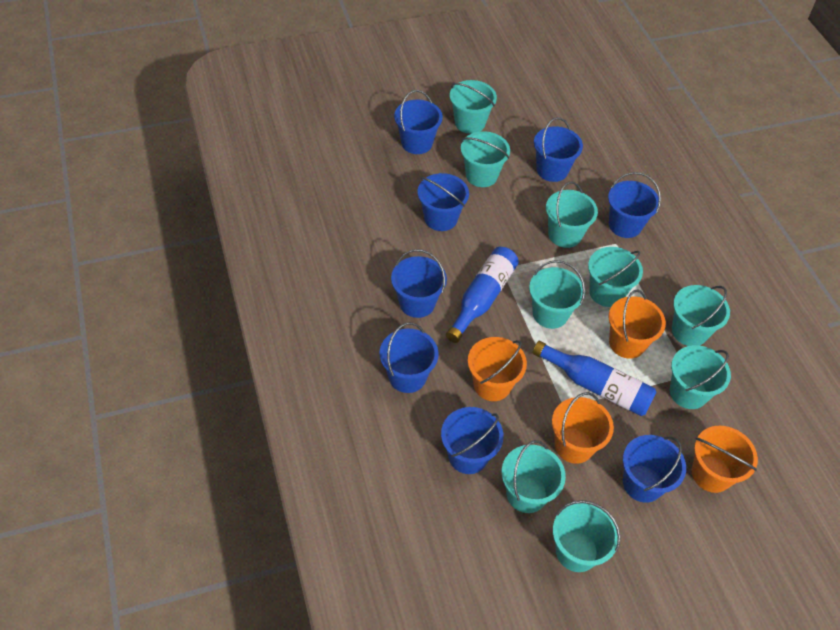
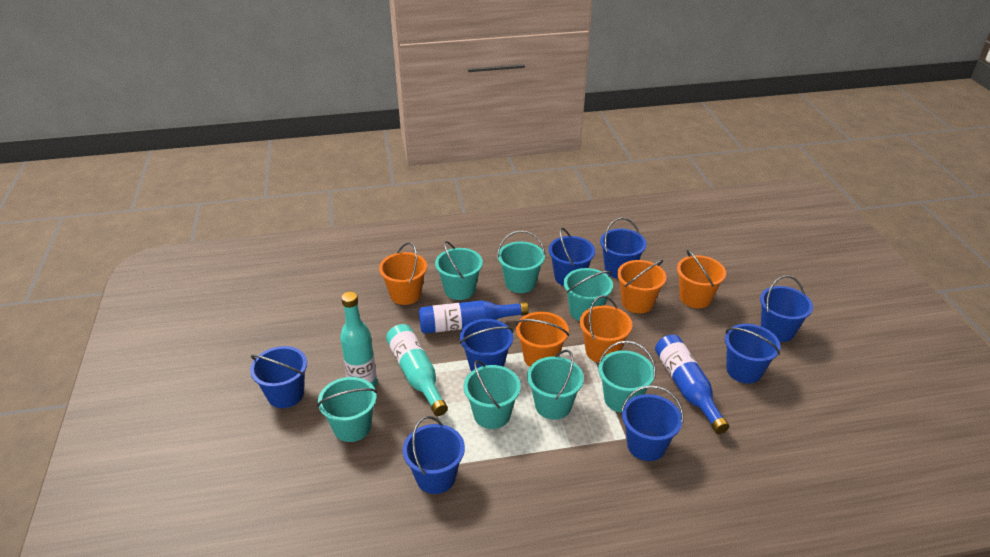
orange bucket: [468,337,527,401] [552,392,614,464] [609,290,666,359] [692,426,758,493] = 4 -> [379,242,427,305] [516,312,569,367] [580,295,632,363] [617,260,666,313] [677,249,726,308] = 5
turquoise bottle: none = 0 -> [340,292,377,388] [386,324,448,416] = 2
turquoise bucket: [450,80,497,134] [461,131,510,187] [502,440,566,513] [529,260,585,329] [546,181,598,248] [553,500,620,572] [588,247,643,307] [670,345,731,409] [672,285,730,346] = 9 -> [317,377,377,442] [435,241,483,300] [463,360,521,429] [497,231,545,293] [527,350,584,420] [564,268,613,321] [599,341,656,413] = 7

